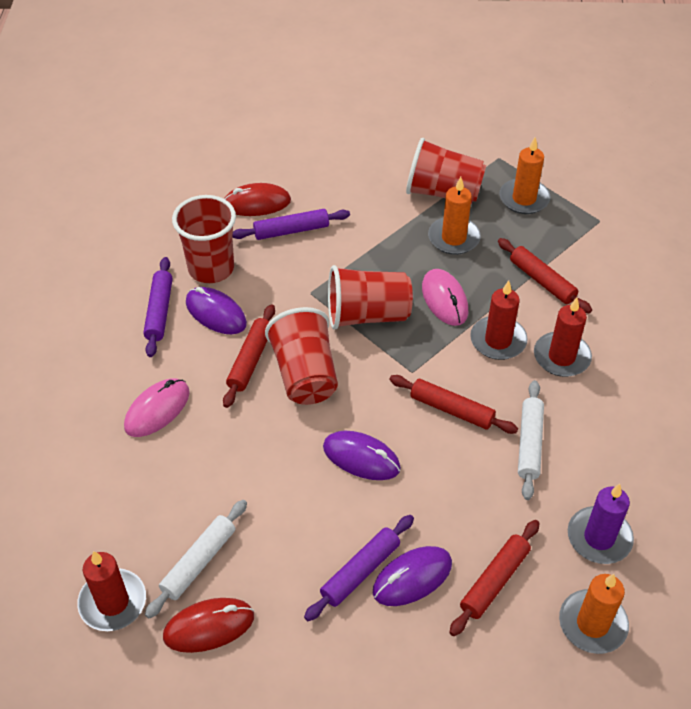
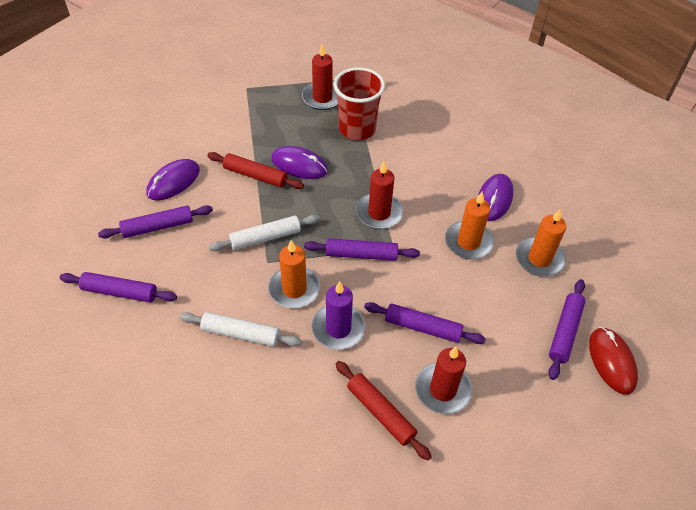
pink mouse: [124,378,190,437] [422,269,468,326] = 2 -> none = 0
purple rolling pin: [143,257,173,357] [232,209,350,240] [304,515,414,621] = 3 -> [60,272,177,302] [98,205,213,238] [304,238,420,261] [364,302,486,344] [548,279,586,380] = 5
red cup: [172,195,236,283] [265,307,338,405] [328,265,413,330] [406,138,486,204] = 4 -> [333,67,385,141] = 1
red mouse: [163,598,254,653] [224,183,291,216] = 2 -> [589,327,638,395] = 1
red rolling pin: [223,304,275,408] [390,375,518,434] [449,520,540,636] [498,238,592,314] = 4 -> [207,152,304,189] [336,361,432,461] = 2

